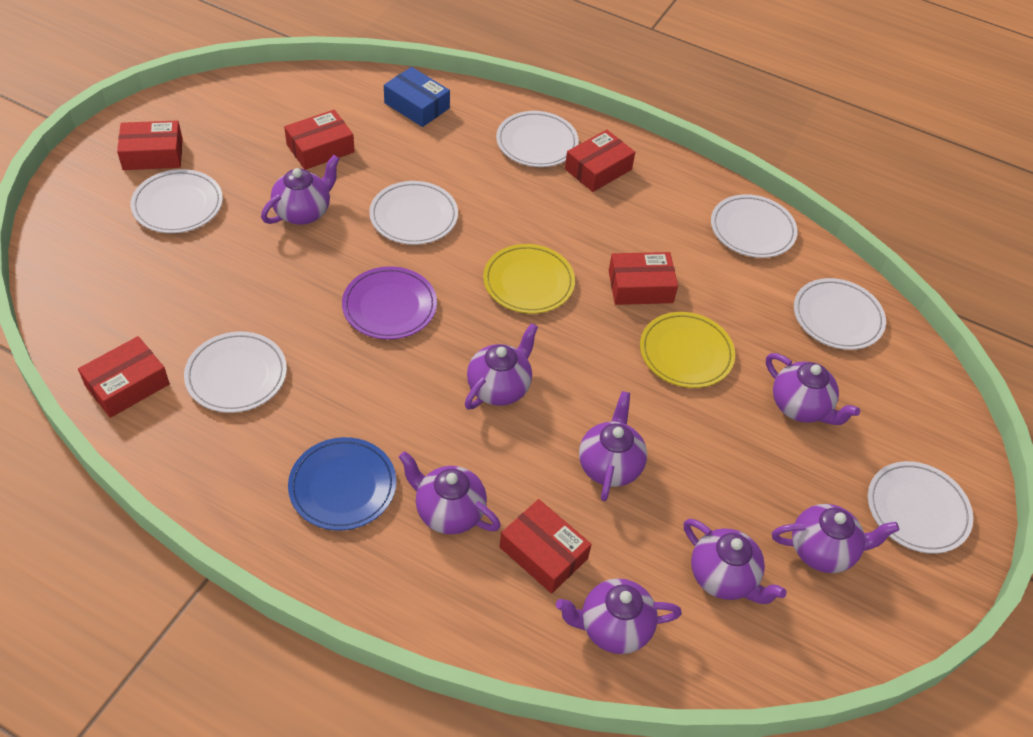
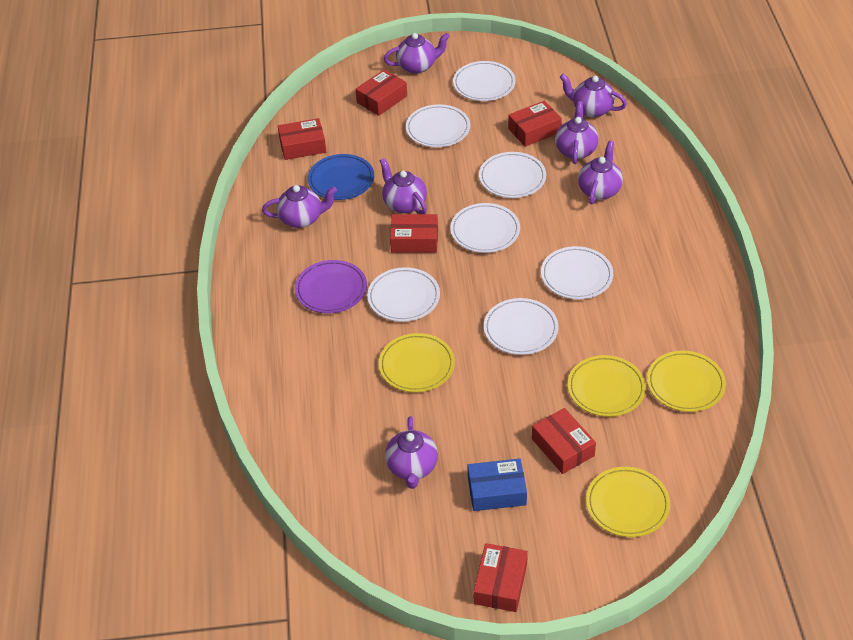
purple teapot: [261,155,340,225] [399,451,501,534] [465,323,538,410] [556,578,682,654] [579,391,647,501] [684,519,787,604] [766,353,860,425] [772,504,899,573] = 8 -> [262,185,337,228] [380,158,427,214] [384,33,450,74] [385,416,438,489] [555,101,599,164] [560,74,627,118] [578,141,623,204] = 7
yellow plate: [483,244,575,314] [640,312,735,388] = 2 -> [379,333,455,392] [568,355,646,417] [586,467,670,537] [647,351,726,412] = 4

